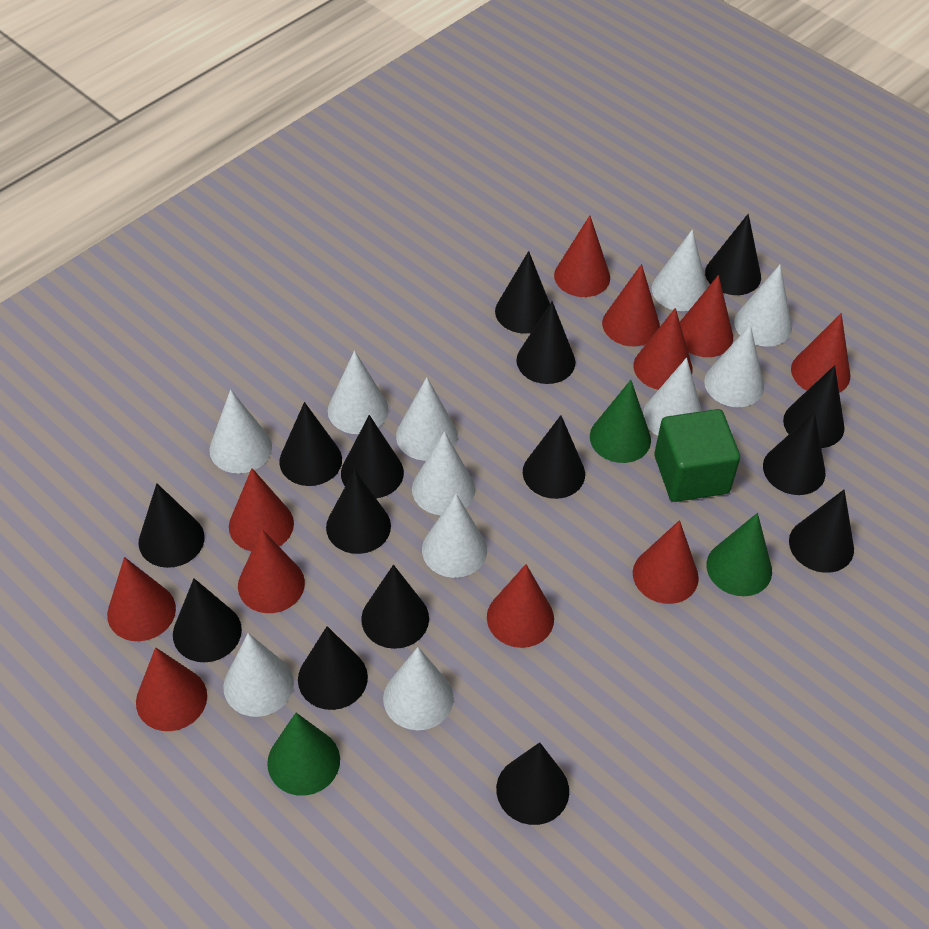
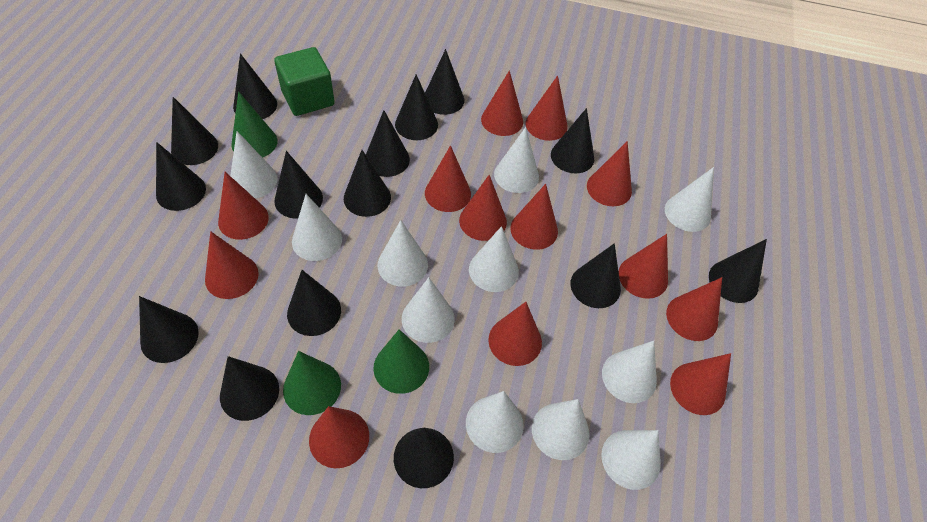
red cone: [107,557,176,641] [136,647,207,731] [229,468,294,551] [238,529,305,613] [487,564,554,648] [554,215,610,297] [602,264,660,347] [633,520,699,604] [634,308,693,390] [680,275,733,357] [791,313,850,393] = 11 -> [205,231,259,299] [218,172,269,240] [309,406,369,468] [425,145,471,212] [459,175,507,241] [481,70,523,136] [488,302,542,366] [510,184,558,250] [526,75,568,141] [587,141,632,206] [619,234,668,299] [666,277,722,341] [670,353,731,415] = 13

